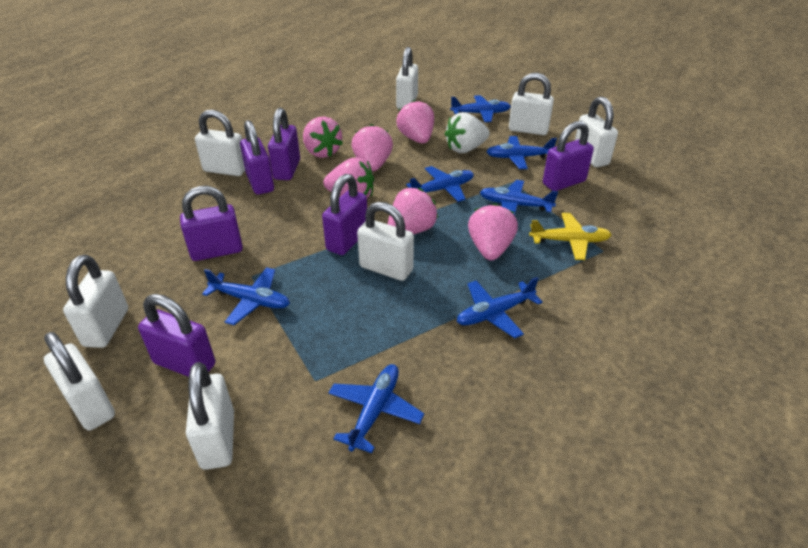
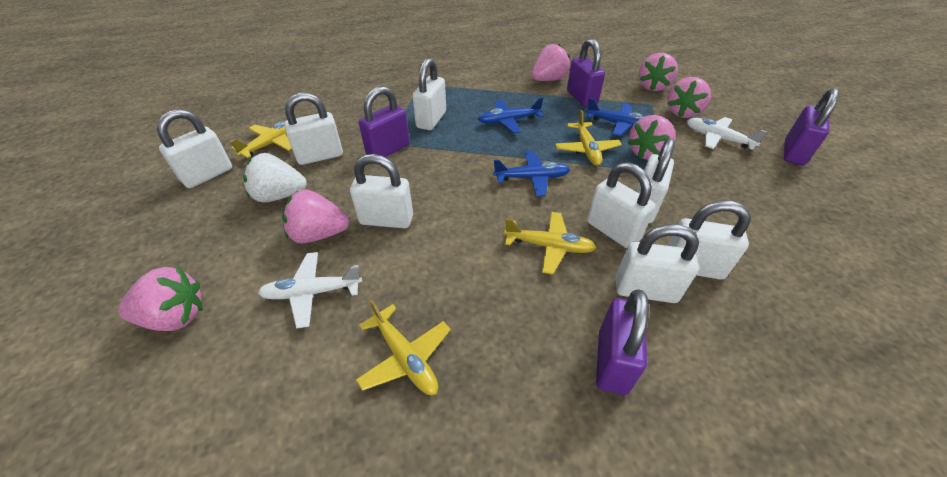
blue plane: [202,267,290,325] [328,364,424,453] [406,166,474,202] [450,95,511,122] [457,277,543,338] [480,180,558,216] [486,136,557,169] = 7 -> [478,98,543,133] [493,151,571,197] [586,98,645,136] = 3
purple padlock: [138,294,215,377] [180,186,243,261] [240,120,274,195] [268,108,300,180] [322,174,367,255] [543,121,594,191] = 6 -> [359,86,410,157] [567,38,605,107] [596,289,649,395] [784,88,839,165] = 4
white plane: none = 0 -> [258,252,362,328] [687,117,767,150] = 2
yellow plane: [529,213,612,260] = 1 -> [230,121,292,158] [356,300,451,395] [504,212,597,275] [555,110,622,166] = 4

